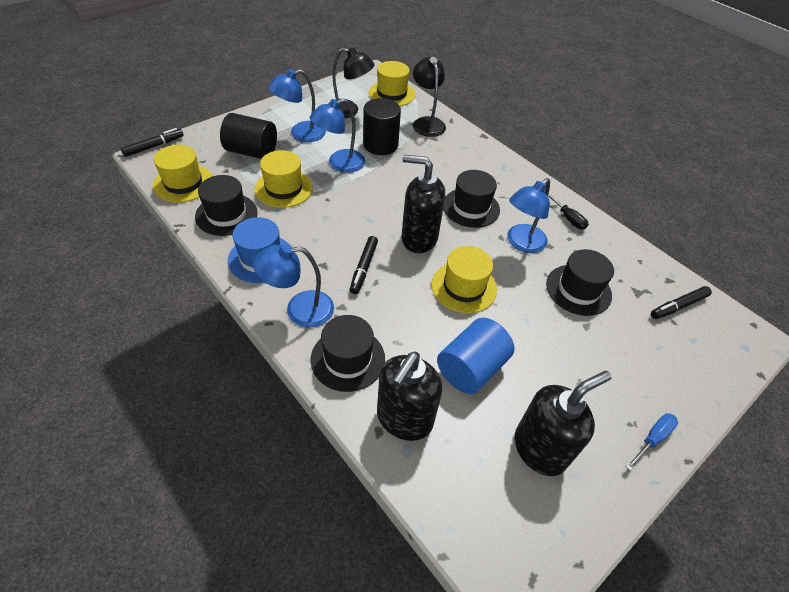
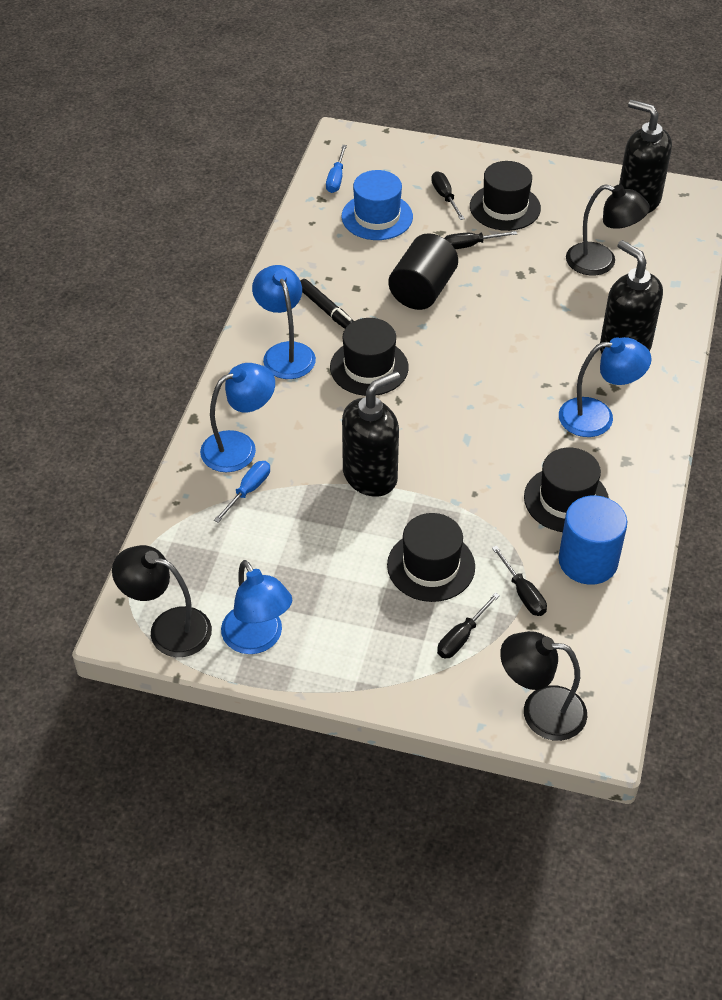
black cylinder: [220,113,277,159] [363,98,401,155] = 2 -> [388,233,458,310] = 1
black lamp: [328,48,374,118] [413,57,446,137] = 2 -> [112,545,212,657] [500,631,587,741] [566,184,650,276] = 3
black marker: [121,128,184,157] [349,236,378,294] [651,286,712,319] = 3 -> [300,279,353,329] = 1
black screwdriver: [544,191,589,230] = 1 -> [431,172,465,220] [437,592,500,659] [445,231,517,249] [492,546,547,616] = 4
blue screwdriver: [626,413,678,471] = 1 -> [214,461,270,523] [326,145,347,193] = 2
yellow hat: [153,145,212,203] [255,150,313,208] [369,61,415,106] [431,246,497,313] = 4 -> none = 0

